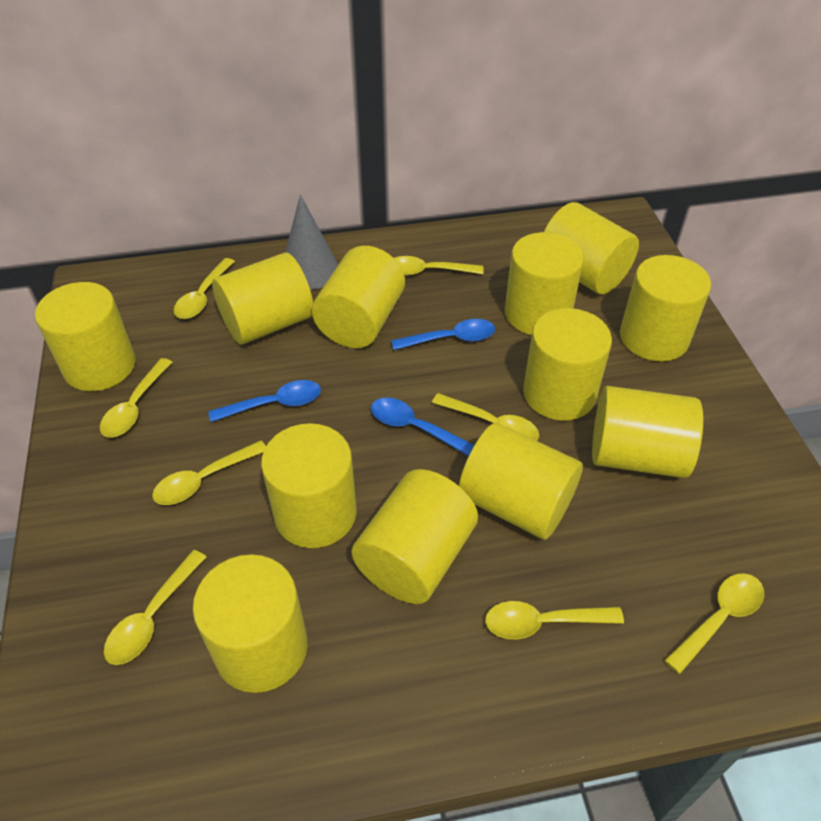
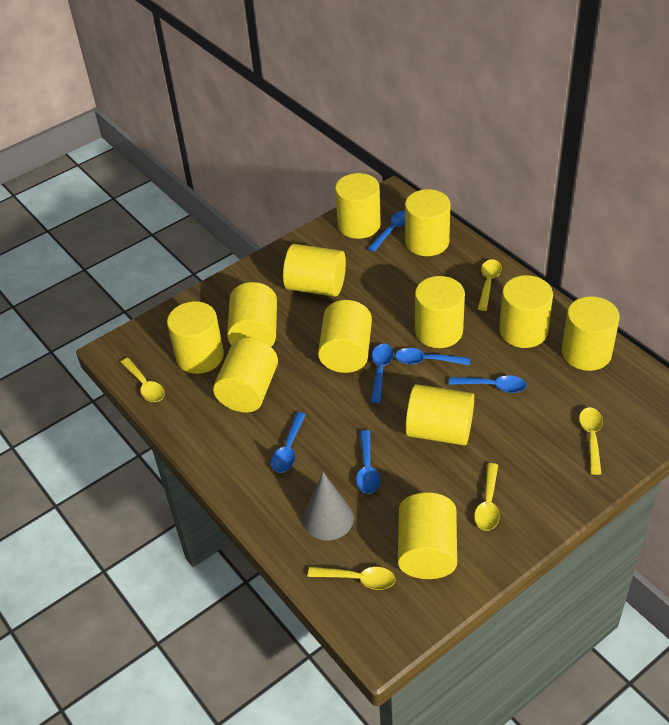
blue spoon: [208,380,321,422] [371,397,474,456] [391,319,495,350] = 3 -> [271,412,306,473] [356,430,380,494] [368,210,405,252] [370,344,394,403] [395,348,470,365] [449,375,527,393] = 6
yellow spoon: [100,358,172,438] [104,550,206,665] [152,440,266,505] [174,258,235,319] [394,256,484,276] [432,393,539,441] [485,601,624,639] [664,573,764,674] = 8 -> [120,358,165,402] [308,567,395,590] [474,463,500,531] [478,259,502,311] [579,407,603,475] = 5

